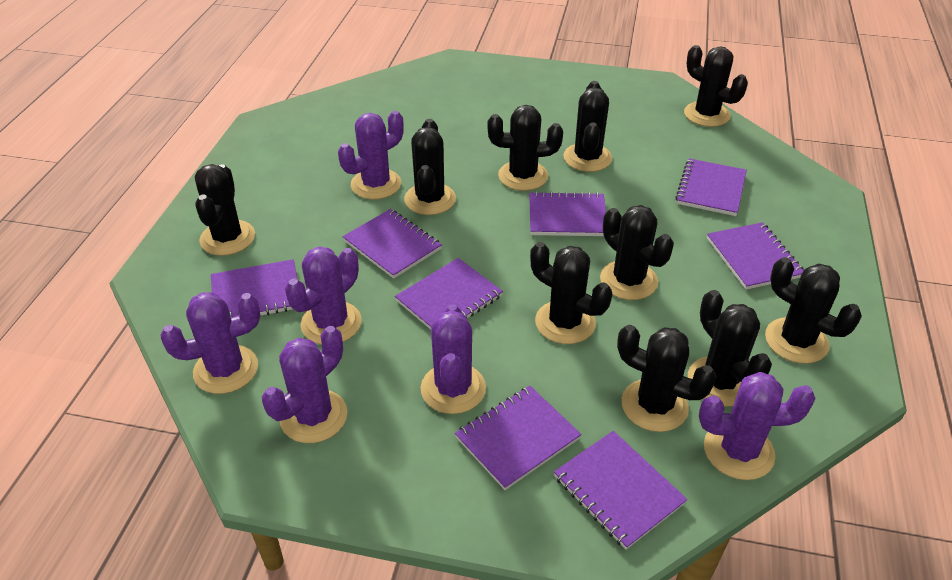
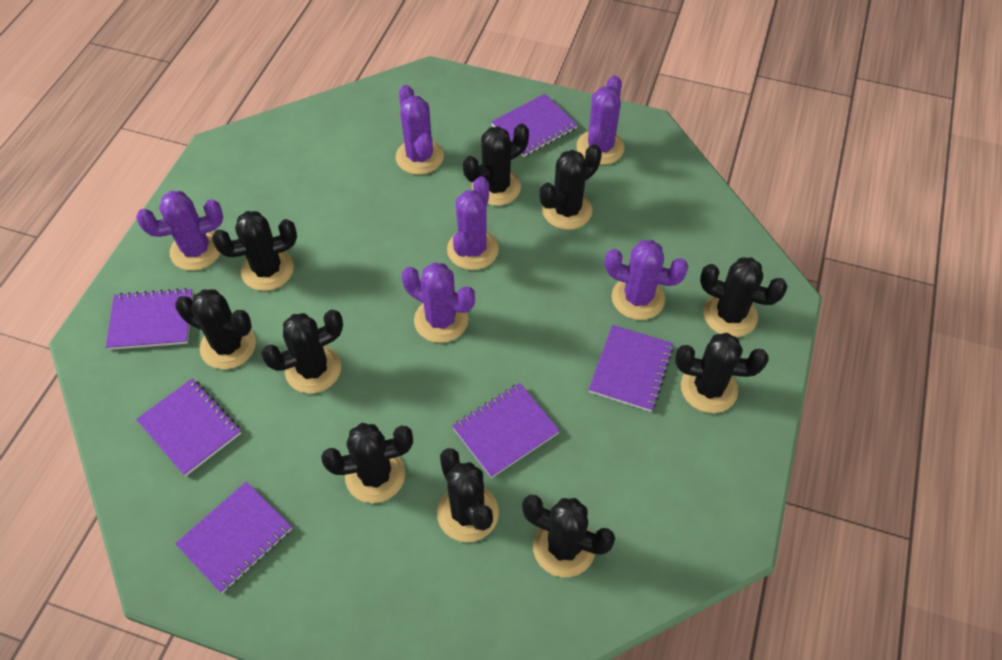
purple notebook: [211,259,298,317] [342,209,442,279] [395,258,503,330] [455,386,582,490] [529,191,606,236] [554,431,688,550] [675,158,747,216] [707,222,804,290] = 8 -> [106,288,193,350] [136,378,241,476] [175,481,292,593] [452,383,560,478] [491,94,578,157] [589,325,674,412] = 6

